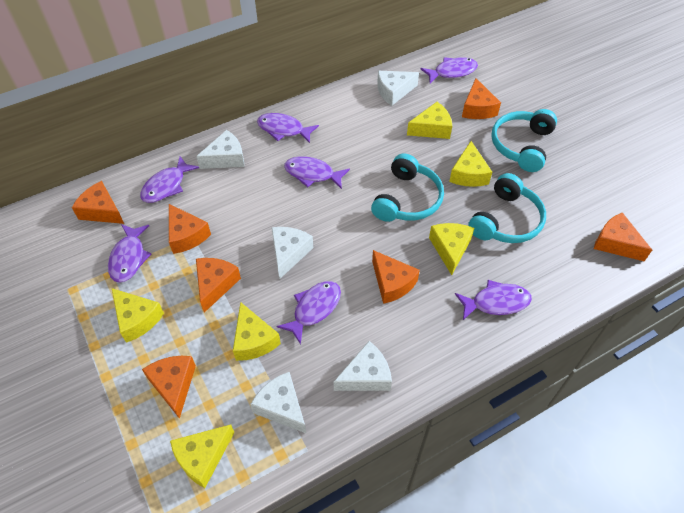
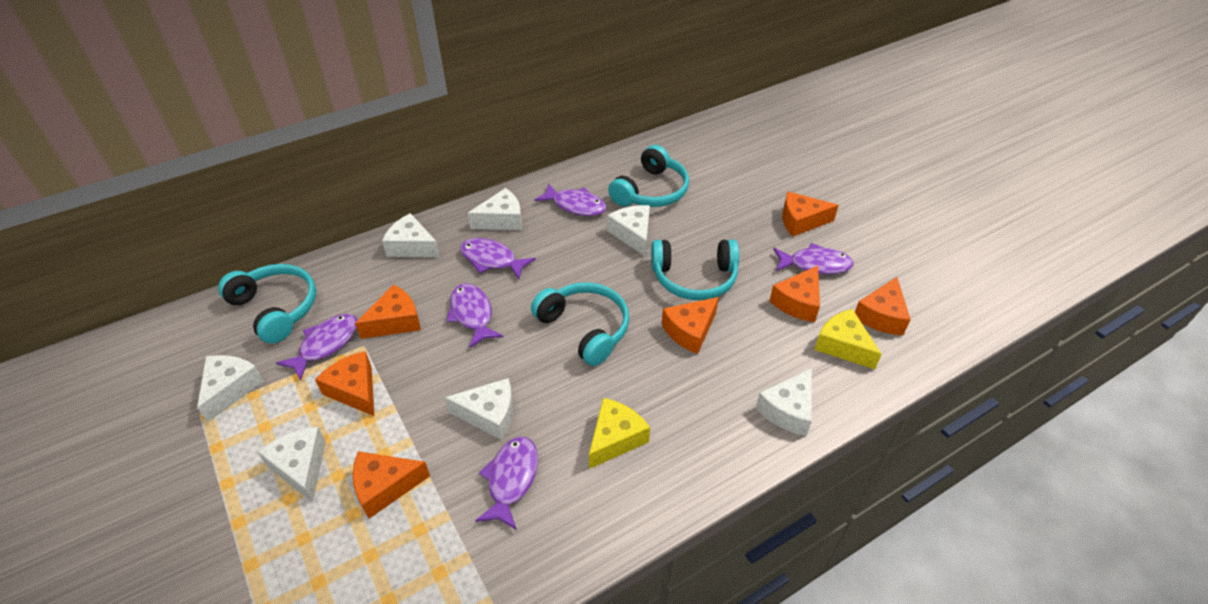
purple fish: [108,224,151,283] [140,156,199,203] [257,113,319,143] [276,281,341,345] [284,156,350,189] [420,57,478,83] [455,280,532,320] = 7 -> [276,314,358,381] [446,283,503,348] [460,238,536,279] [475,436,538,530] [534,183,606,216] [773,243,854,275] = 6
turquoise headphones: [371,154,444,222] [468,173,546,243] [491,109,557,172] = 3 -> [218,264,316,344] [531,282,630,366] [608,145,689,207] [651,239,739,300] = 4
white cheese: [196,130,245,169] [250,372,306,433] [271,227,313,279] [334,341,392,391] [377,71,419,106] = 5 -> [197,355,264,423] [258,427,326,502] [382,213,440,257] [445,378,513,440] [468,188,522,230] [607,205,650,256] [756,368,812,436] = 7
yellow cheese: [112,288,164,343] [170,424,235,488] [233,302,281,361] [407,102,452,139] [429,223,474,275] [449,141,492,187] = 6 -> [589,398,650,469] [814,309,882,369] = 2

